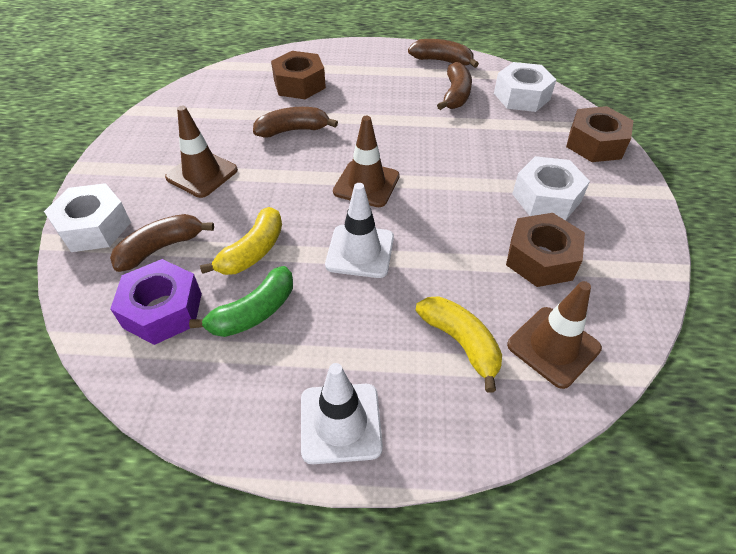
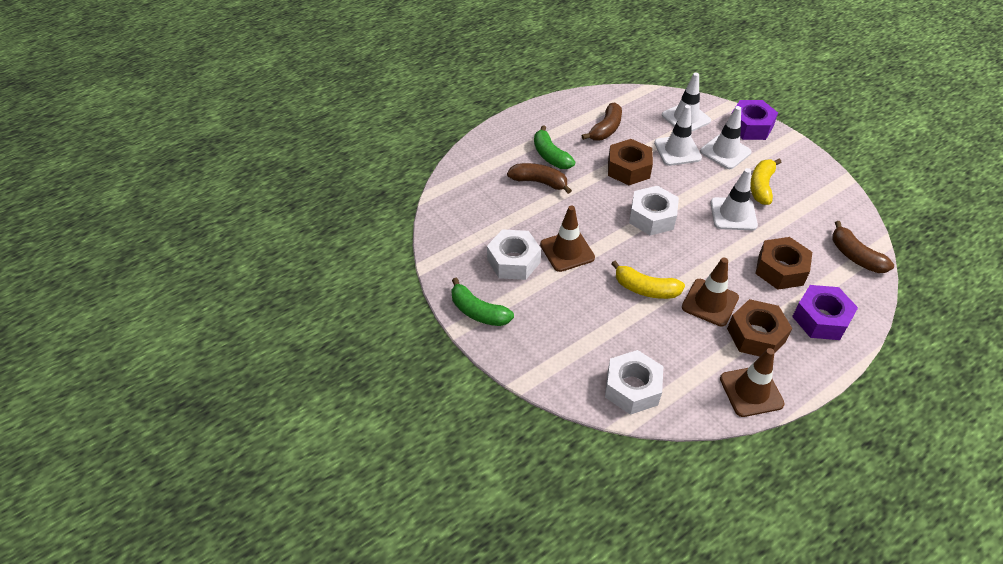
brown banana: [110,214,214,272] [253,107,338,138] [408,39,479,68] [437,62,472,110] = 4 -> [507,163,572,194] [582,103,622,141] [832,221,894,273] = 3
green banana: [189,266,293,337] = 1 -> [451,277,514,326] [534,125,575,169] = 2
purple nut: [110,259,202,345] = 1 -> [732,100,778,140] [792,285,858,340] = 2
white traffic cone: [301,363,383,464] [325,183,394,278] = 2 -> [654,105,702,166] [662,73,711,132] [700,106,751,169] [711,168,758,230] = 4

